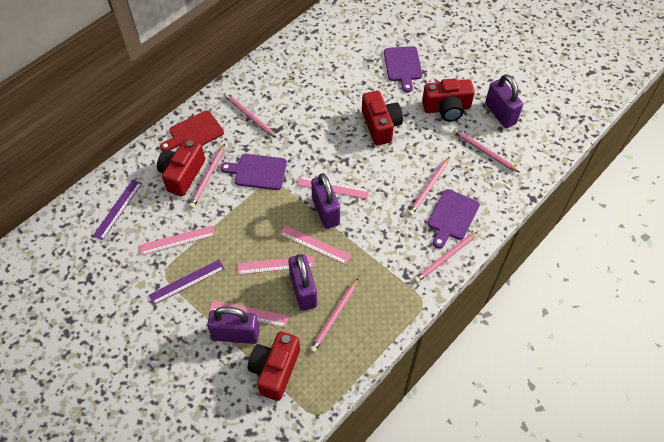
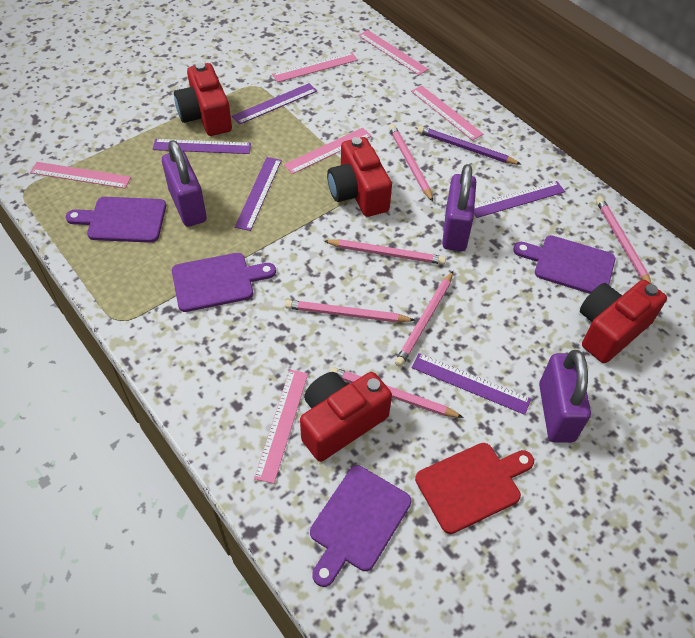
pink ruler: [139,225,215,256] [209,300,289,327] [237,256,315,275] [279,225,351,265] [297,176,369,199] = 5 -> [30,162,131,189] [254,370,308,484] [272,52,358,82] [284,128,372,174] [358,30,428,75] [411,85,483,141] = 6
purple cutting board: [220,154,287,190] [384,46,422,93] [427,189,480,249] = 3 -> [66,197,166,243] [172,253,276,312] [310,465,411,587] [513,235,615,294] = 4
purple padlock: [207,307,260,344] [288,254,317,311] [311,173,340,229] [485,74,523,128] = 4 -> [162,140,207,227] [442,164,476,251] [539,350,591,443] = 3
purple pencil: none = 0 -> [417,126,521,164] = 1
purple ruler: [93,179,142,240] [149,260,224,305] = 2 -> [153,139,251,154] [232,83,317,125] [235,157,282,231] [412,353,531,415] [474,181,565,218] = 5

